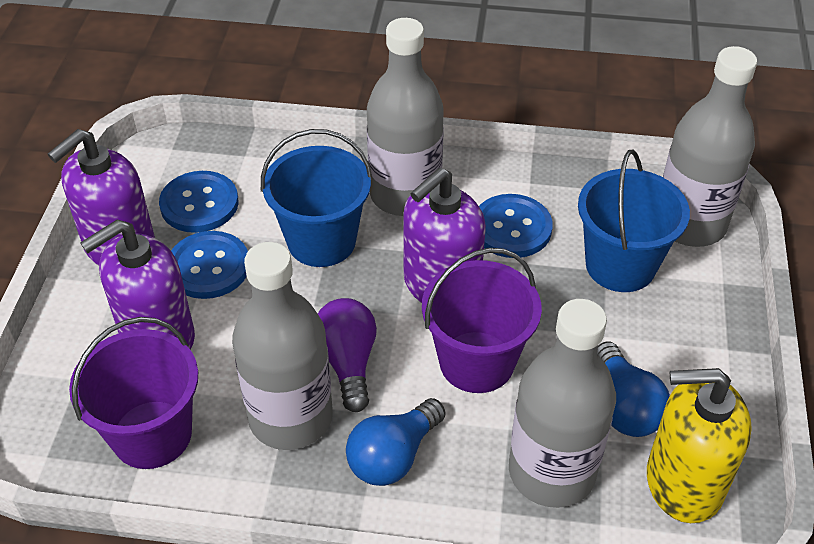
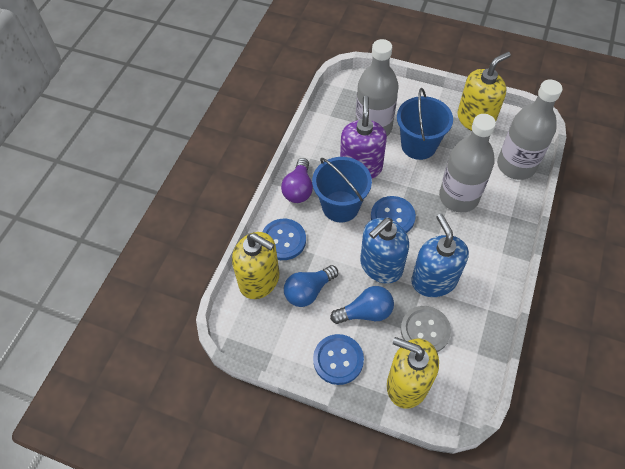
blue soap dispenser: none = 0 -> [360,218,409,284] [411,214,469,297] = 2
grey bottle: [232,242,333,450] [367,18,444,216] [509,299,616,508] [663,46,757,247] = 4 -> [355,39,399,136] [439,114,496,212] [497,79,562,180] = 3
grey button: none = 0 -> [401,306,451,352] = 1
purple bucket: [69,317,198,469] [422,248,542,393] = 2 -> none = 0
purple soap dispenser: [47,129,155,265] [80,220,195,350] [403,167,486,303] = 3 -> [340,96,387,179] = 1
yellow soap dispenser: [647,368,752,523] = 1 -> [232,232,280,299] [387,337,439,409] [457,52,511,131] = 3

